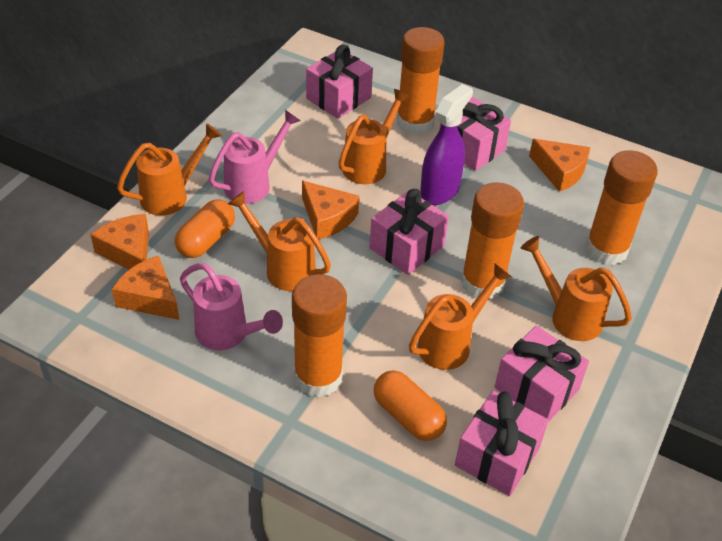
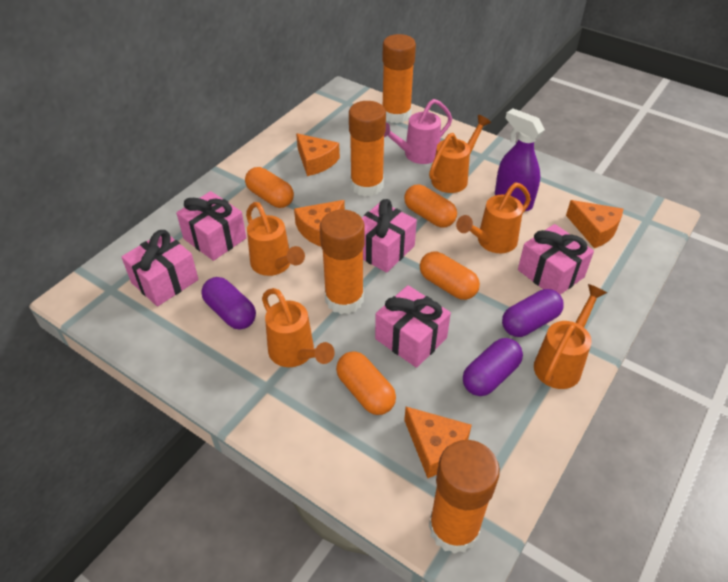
orange capsule: [175,199,235,258] [374,371,447,441] = 2 -> [245,167,294,208] [336,351,396,415] [404,185,457,228] [420,252,480,300] = 4
pink watering can: [180,263,283,350] [209,110,301,204] = 2 -> [384,99,452,164] = 1
purple capsule: none = 0 -> [201,277,256,330] [463,338,523,396] [502,289,564,337] = 3

